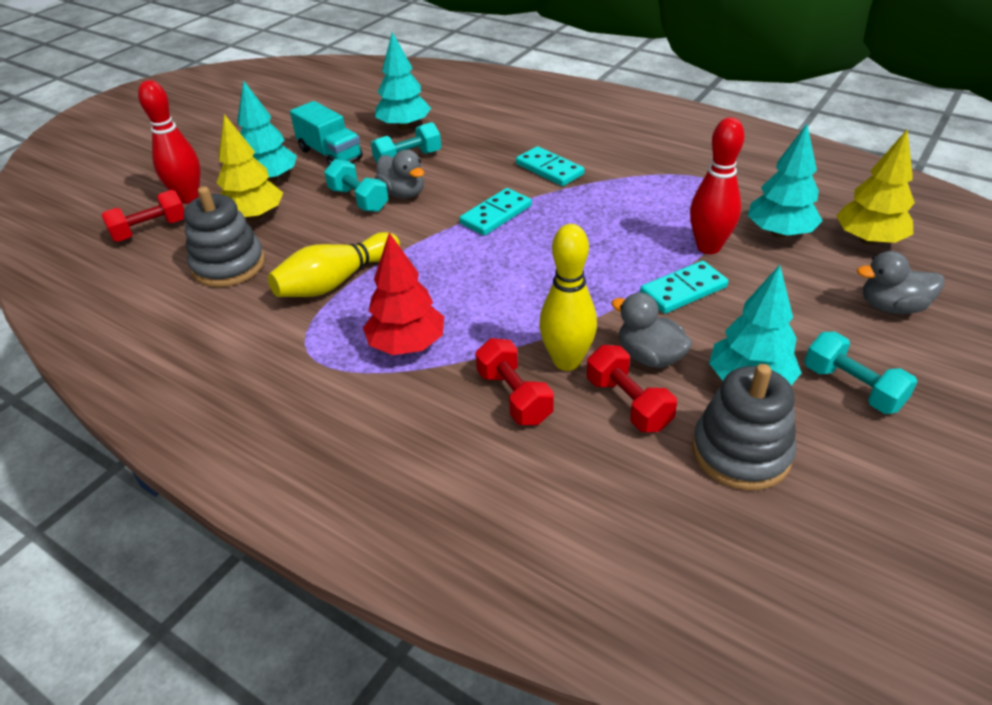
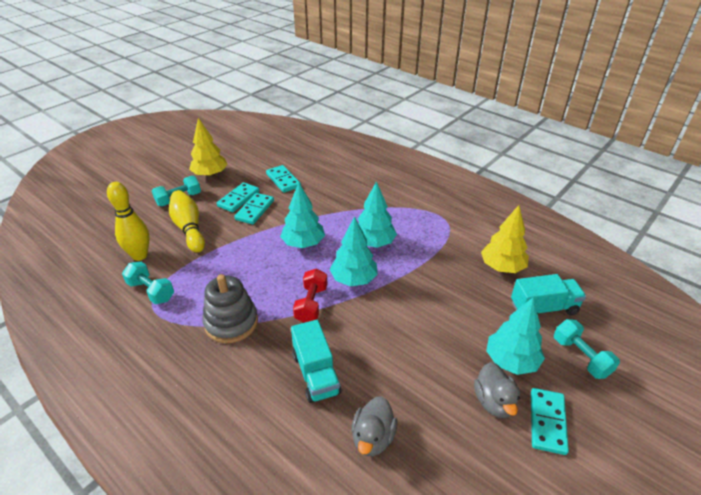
grey duck: [375,150,424,199] [611,292,692,368] [857,251,944,314] = 3 -> [351,396,397,456] [474,362,520,418] = 2
grey stacking toy: [184,186,265,287] [692,364,796,491] = 2 -> [202,274,258,343] = 1
red bowling pin: [138,80,201,204] [690,117,745,254] = 2 -> none = 0
red dumbbell: [101,190,184,242] [475,338,554,425] [587,345,677,432] = 3 -> [293,268,327,323] = 1
red tree: [363,233,444,355] = 1 -> none = 0
turquoise domino: [459,188,532,236] [516,146,585,186] [640,261,729,314] = 3 -> [217,182,259,212] [234,193,274,224] [266,165,301,193] [531,388,569,455] = 4
turquoise truck: [290,101,363,165] = 1 -> [291,320,341,403] [511,274,586,315] = 2

